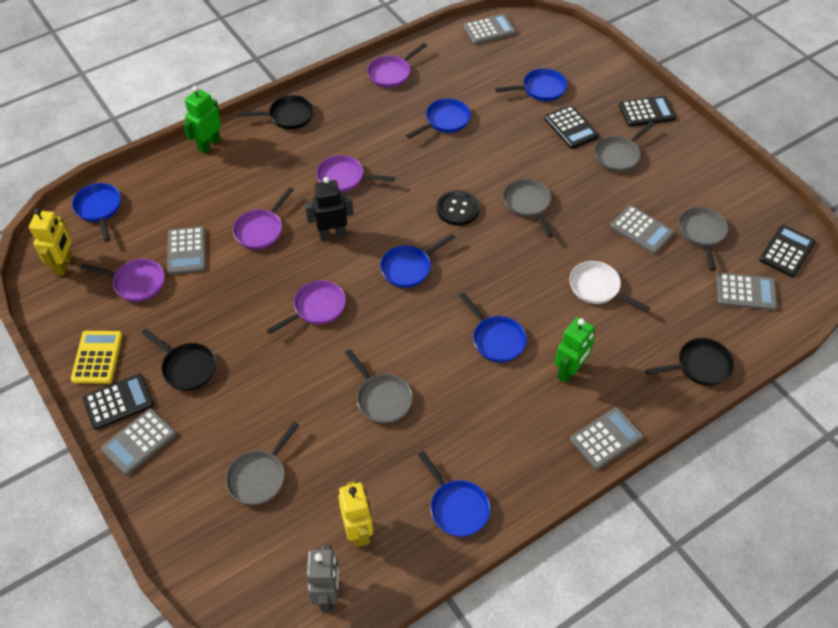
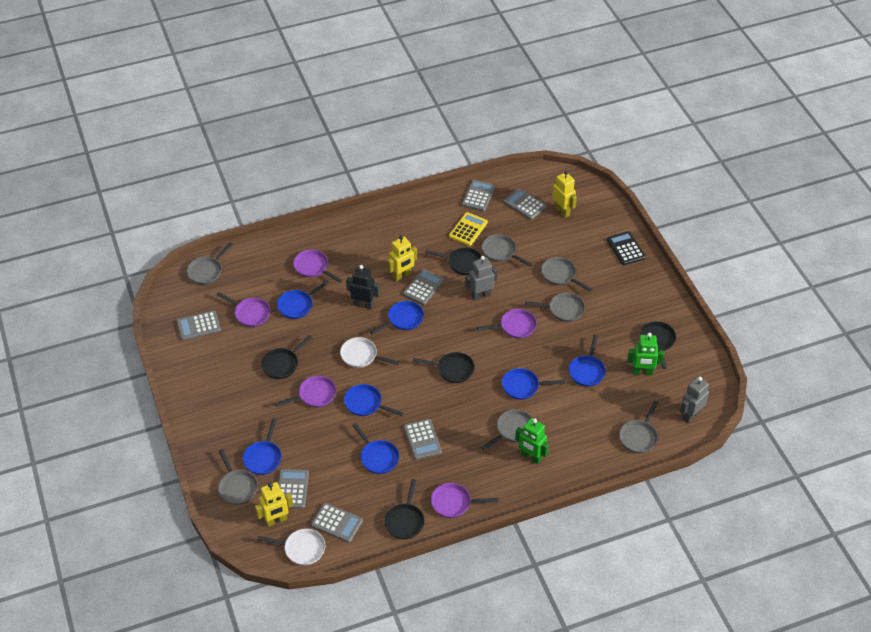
black button: [437,190,480,226] = 1 -> none = 0
black calculator: [83,374,154,430] [545,105,599,149] [619,96,676,127] [759,225,816,277] = 4 -> [607,231,646,265] = 1
black pan: [141,328,216,391] [237,95,314,129] [645,338,734,386] = 3 -> [261,335,313,379] [384,479,424,540] [413,352,475,383] [425,247,482,275] [640,321,676,369] = 5
blue pan: [72,183,121,242] [380,234,455,288] [406,98,471,139] [418,451,490,537] [460,293,527,362] [495,68,567,101] = 6 -> [243,418,282,475] [277,280,330,319] [344,384,403,416] [352,423,399,474] [370,301,424,334] [502,368,565,400] [569,335,606,387] = 7
grey calculator: [101,408,176,475] [167,226,206,275] [463,14,516,45] [570,407,644,470] [610,205,674,254] [716,272,777,310] = 6 -> [176,311,221,341] [278,469,309,509] [311,503,363,543] [403,269,444,305] [404,419,442,460] [462,180,496,211] [504,188,547,220] = 7
grey pan: [225,422,299,505] [345,349,413,424] [503,179,553,237] [594,121,654,172] [678,207,728,271] = 5 -> [187,242,233,285] [218,449,258,505] [481,409,532,450] [482,234,533,267] [525,293,585,322] [541,257,592,292] [619,401,658,453] = 7
grey robot: [307,544,339,613] = 1 -> [465,256,497,301] [680,376,709,423] = 2
white pan: [569,261,650,312] = 1 -> [257,529,325,566] [340,337,399,368] = 2
yellow robot: [29,208,72,275] [338,481,373,547] = 2 -> [255,482,293,527] [387,235,417,281] [552,171,577,218] = 3

